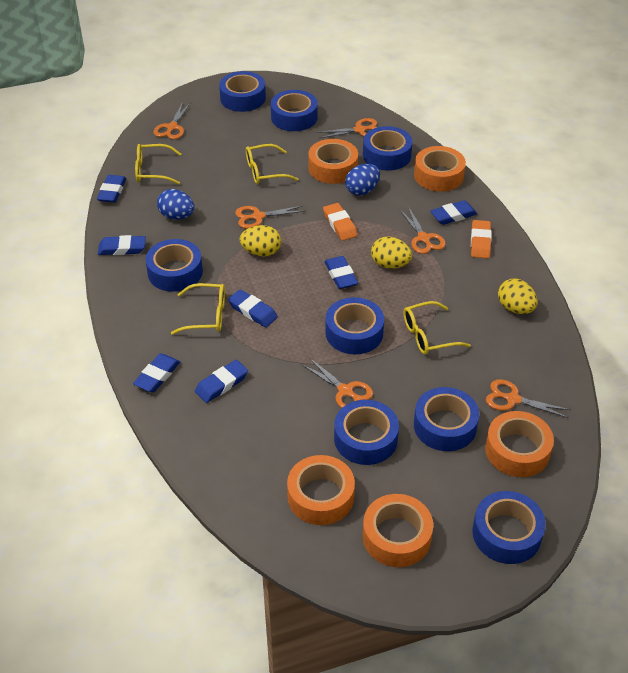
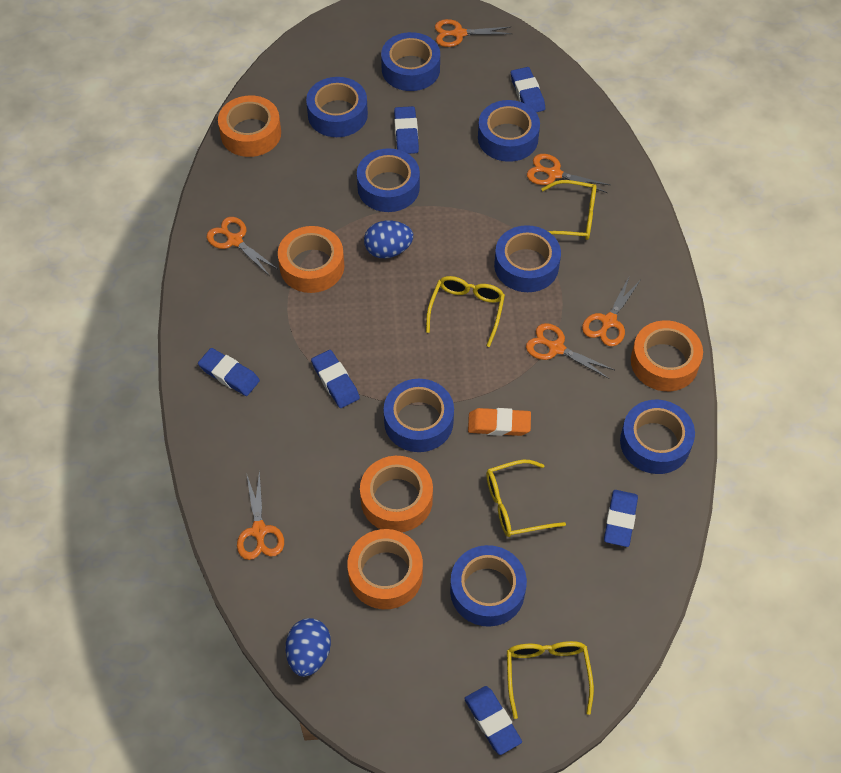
blue eraser: [97,175,126,203] [98,235,146,255] [133,353,180,392] [195,360,248,403] [228,289,278,327] [325,256,358,289] [430,200,477,225] = 7 -> [198,348,260,396] [311,350,360,408] [394,106,419,154] [464,686,522,755] [511,67,545,112] [604,490,638,547] = 6
orange eraser: [323,203,357,241] [471,220,492,258] = 2 -> [468,408,531,436] = 1
yellow egg: [240,225,281,256] [371,237,412,268] [498,279,538,314] = 3 -> none = 0

